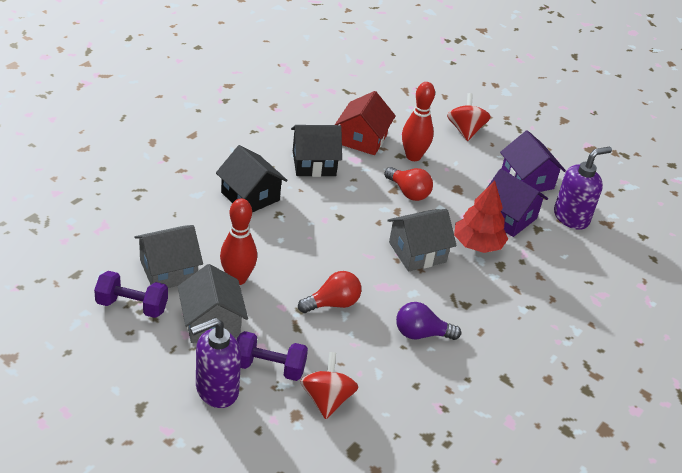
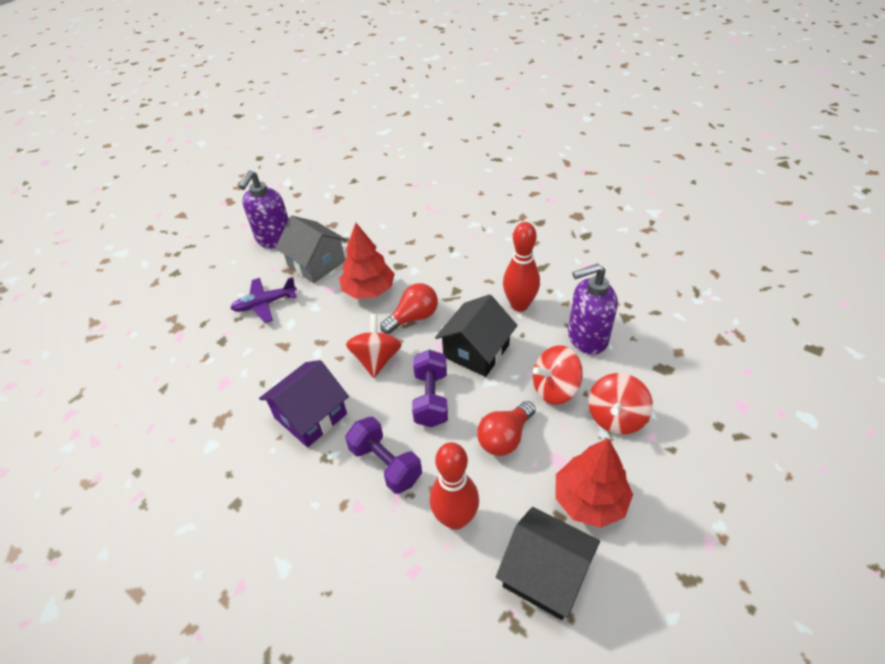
grey house: [135,225,203,288] [178,264,248,343] [388,209,457,272] = 3 -> [275,216,347,283] = 1
purple house: [488,169,548,237] [500,130,566,192] = 2 -> [259,360,349,447] = 1
purple light bulb: [396,302,461,340] = 1 -> none = 0
purple plane: none = 0 -> [230,277,297,323] = 1
red house: [335,91,396,155] = 1 -> none = 0
red spinning top: [300,352,358,419] [447,93,490,141] = 2 -> [345,314,402,378] [533,345,583,405] [588,373,653,435] = 3
red tree: [454,180,508,253] = 1 -> [339,223,395,299] [555,438,633,528] = 2

